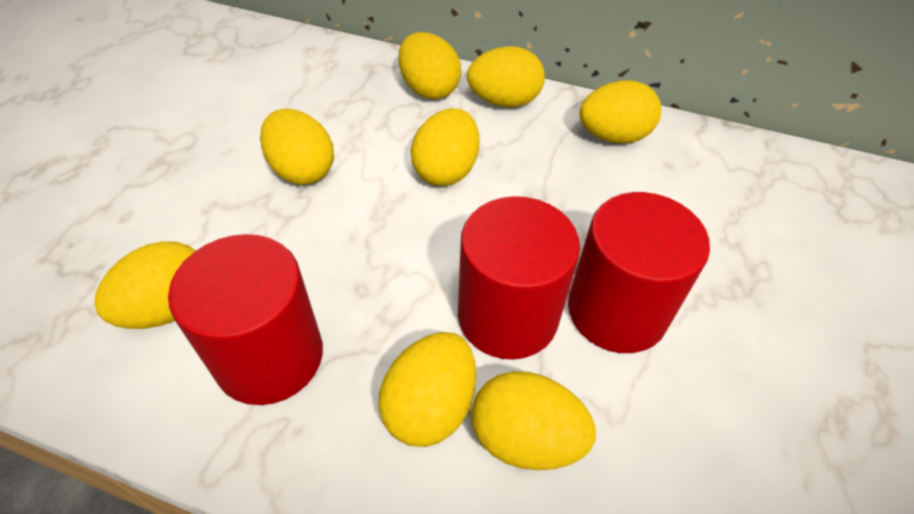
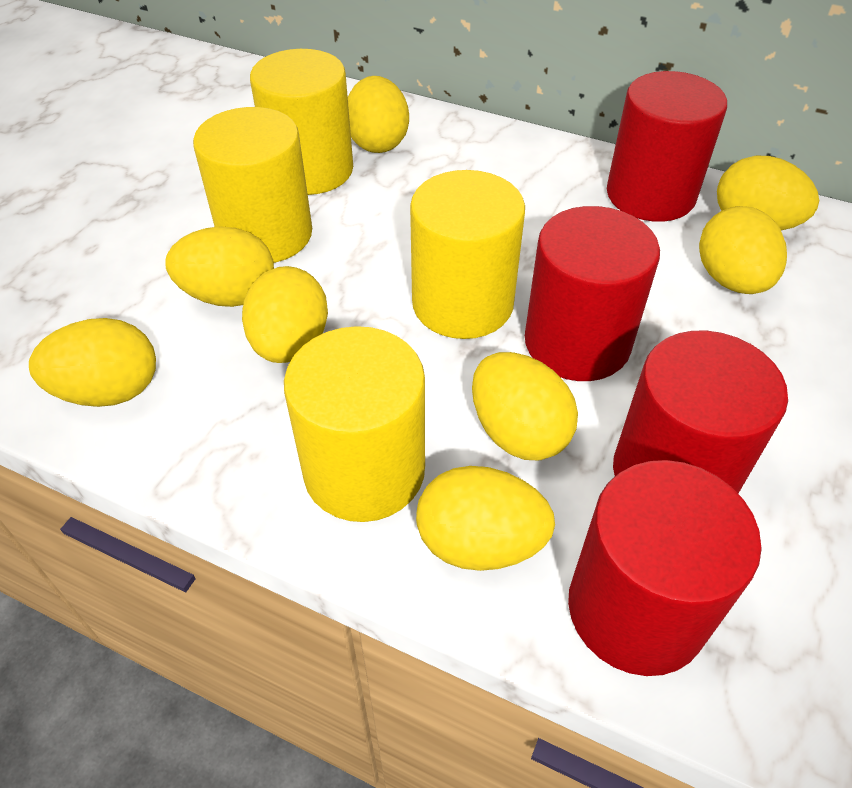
red cylinder: [168,234,323,405] [458,196,580,360] [568,192,710,353] = 3 -> [525,206,660,381] [568,460,762,676] [607,71,727,222] [613,331,788,493] = 4
yellow cylinder: none = 0 -> [193,107,312,263] [250,49,353,195] [284,326,425,522] [410,170,525,339] = 4

